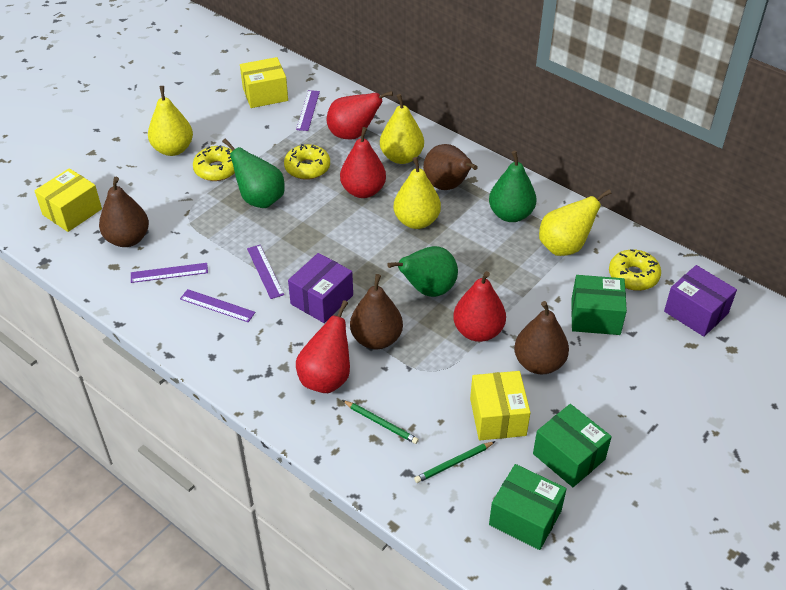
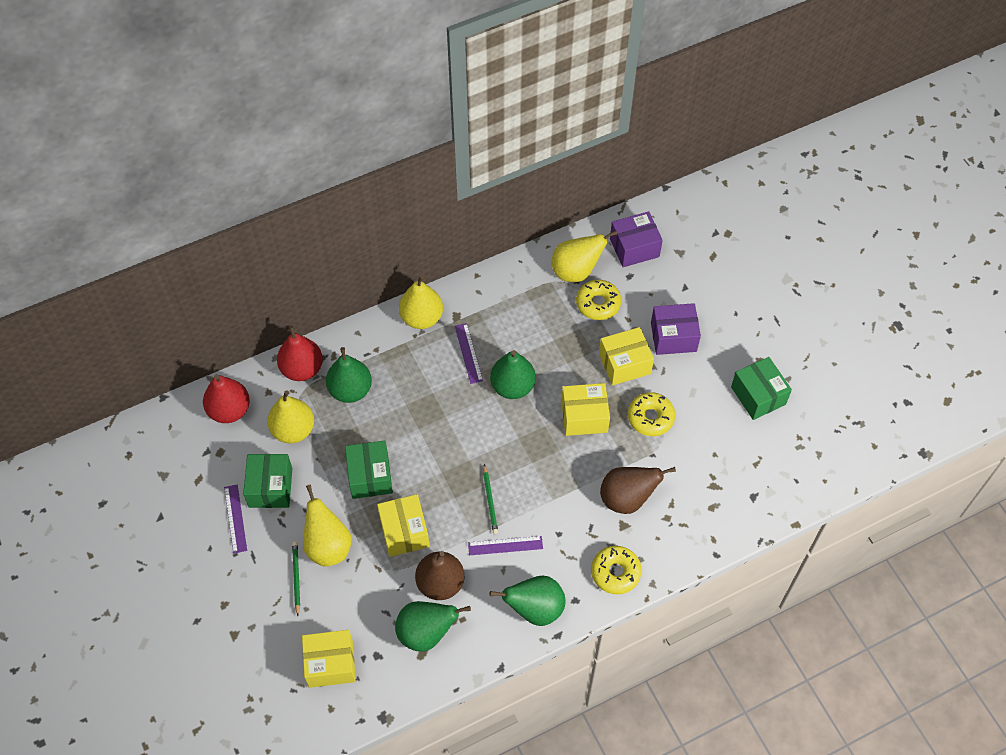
brown pear: [99,177,149,247] [350,274,403,349] [423,144,478,190] [514,301,569,374] = 4 -> [415,551,464,600] [600,467,676,514] = 2
green pear: [222,138,285,208] [387,246,458,297] [489,151,536,222] = 3 -> [326,347,372,403] [395,601,471,652] [490,350,536,399] [490,576,565,626] = 4
purple ruler: [131,263,208,283] [180,289,255,322] [247,245,284,299] [296,90,320,131] = 4 -> [224,485,247,554] [455,323,483,384] [468,536,543,555] = 3
red pear: [296,300,350,393] [327,91,393,139] [340,127,386,198] [453,271,506,342] = 4 -> [203,375,250,423] [277,326,323,381] = 2
yellow box: [34,168,102,232] [240,57,288,108] [470,371,531,440] = 3 -> [302,630,356,688] [377,494,430,557] [561,383,610,436] [599,327,654,385] = 4

